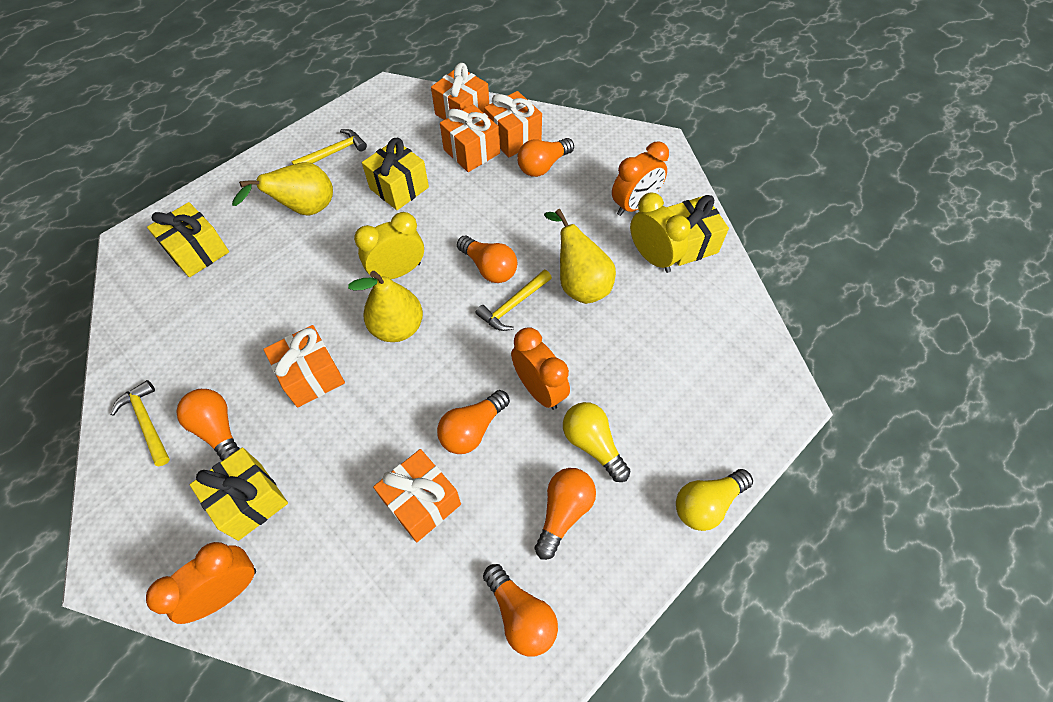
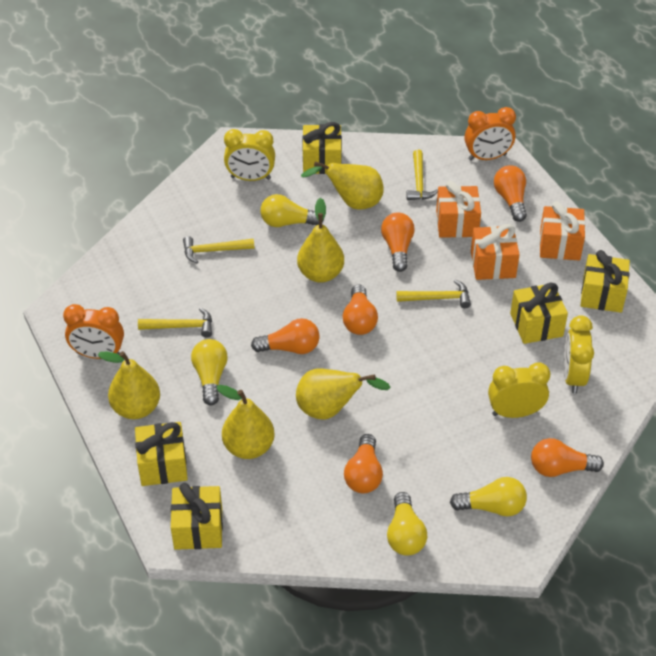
orange clock: [146,542,256,624] [511,328,570,410] [612,142,669,216] = 3 -> [63,304,124,359] [464,107,516,161] = 2
orange gift: [263,325,345,408] [373,449,461,542] [431,63,489,120] [440,104,500,172] [484,91,542,157] = 5 -> [436,181,481,238] [471,224,520,280] [540,201,585,261] = 3
yellow clock: [354,212,424,279] [630,192,691,273] = 2 -> [224,129,275,181] [488,363,550,418] [564,316,594,394] = 3
yellow gift: [147,202,229,277] [190,448,288,541] [362,138,429,210] [667,195,729,266] = 4 -> [135,422,188,486] [171,483,223,550] [302,122,342,174] [510,282,568,344] [580,250,630,313] = 5
yellow hammer: [110,380,170,466] [291,129,367,164] [476,270,552,331] = 3 -> [138,308,212,338] [183,236,255,263] [396,280,471,308] [406,150,438,200] = 4
yellow light bulb: [563,402,631,482] [676,469,753,531] = 2 -> [191,339,228,405] [260,194,324,227] [387,492,427,556] [450,477,527,517] = 4
yellow pear: [232,162,333,216] [348,271,423,342] [544,209,616,304] = 3 -> [98,351,160,419] [216,385,275,459] [296,369,391,420] [297,198,344,283] [301,162,384,210] = 5

